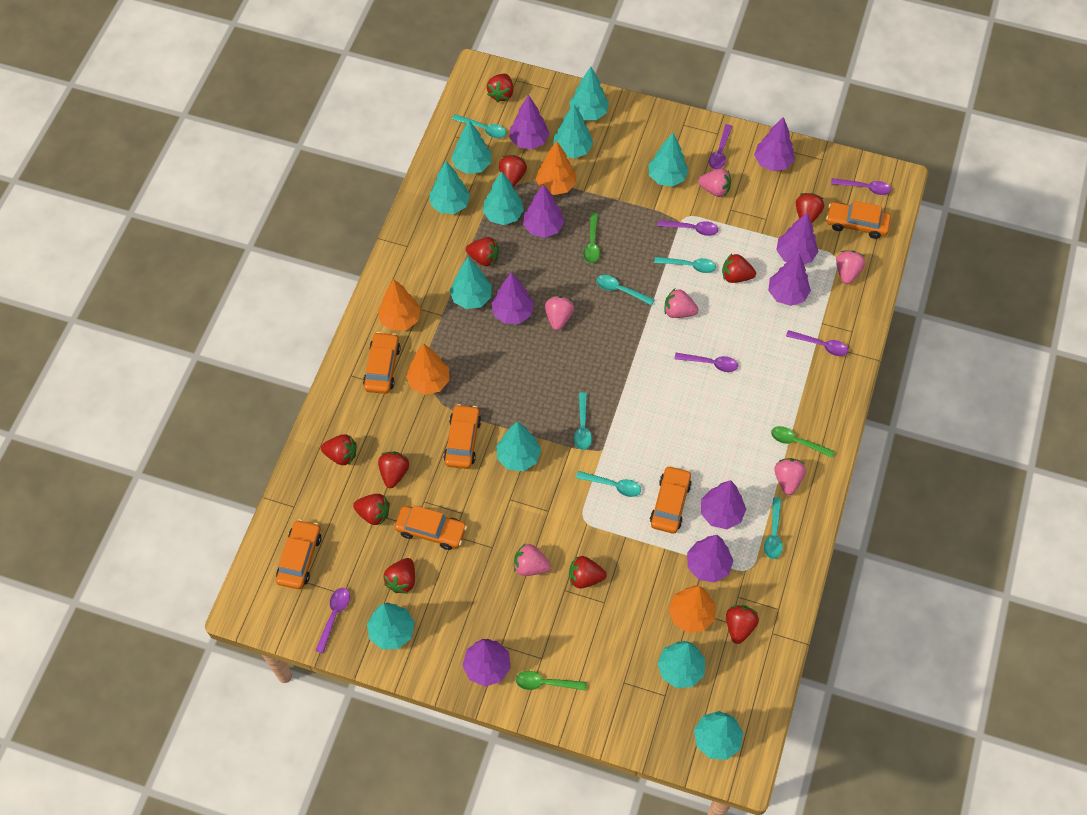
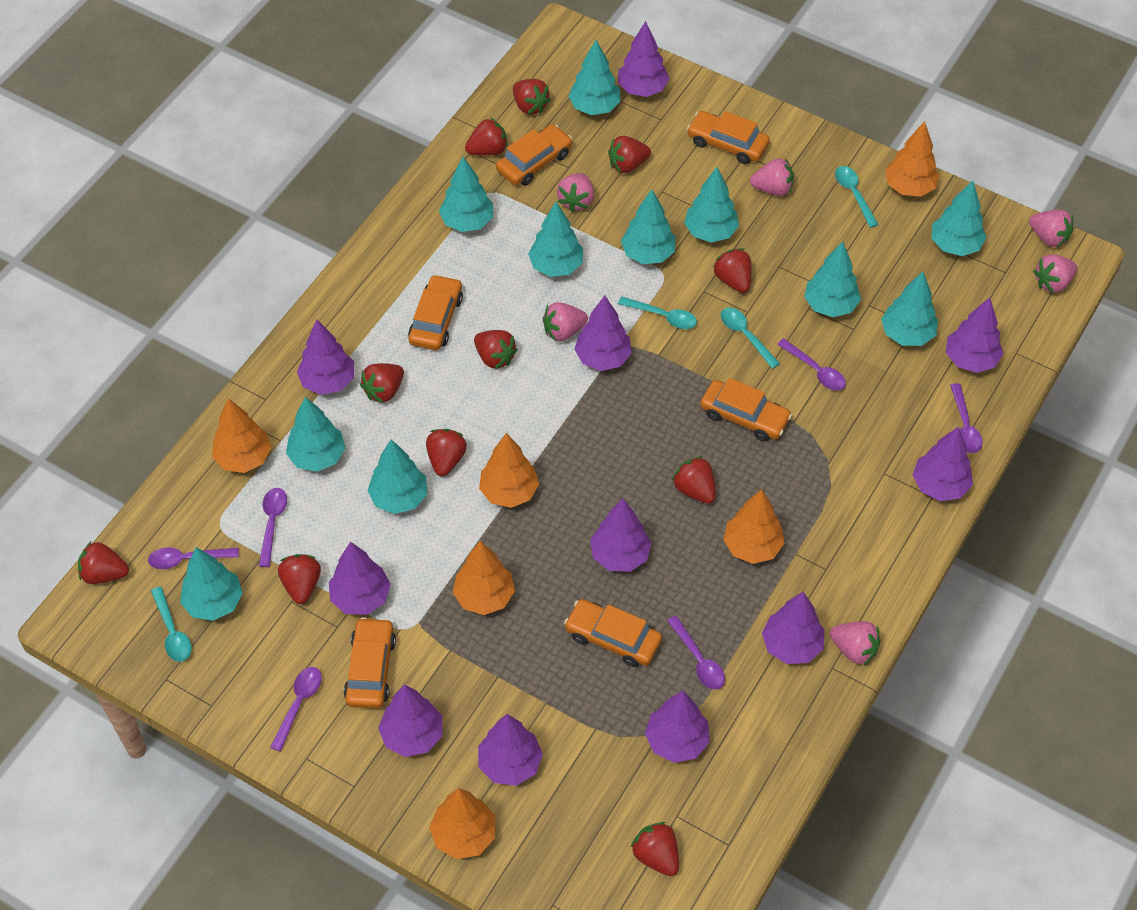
green spoon: [516,671,586,691] [583,213,600,263] [771,426,835,458] = 3 -> none = 0
orange tree: [378,279,421,331] [406,343,449,395] [536,141,576,195] [669,586,715,633] = 4 -> [212,398,271,473] [429,788,496,859] [453,541,515,615] [479,433,539,508] [723,489,785,564] [885,121,939,197] = 6
purple tree: [462,639,511,687] [491,272,534,324] [510,95,550,149] [523,184,564,238] [687,535,733,583] [701,480,746,529] [754,117,795,171] [768,253,811,306] [776,213,819,264] = 9 -> [297,320,354,395] [329,542,391,615] [378,685,442,757] [478,714,543,786] [574,295,632,371] [590,498,651,572] [618,21,669,97] [645,690,710,763] [762,591,824,664] [913,427,973,501] [946,297,1004,373] = 11
turquoise spoon: [452,114,506,138] [574,392,592,450] [576,471,641,497] [596,275,655,305] [654,257,716,273] [764,497,783,559] = 6 -> [151,586,192,662] [618,296,697,329] [721,308,780,369] [835,166,879,228] = 4

